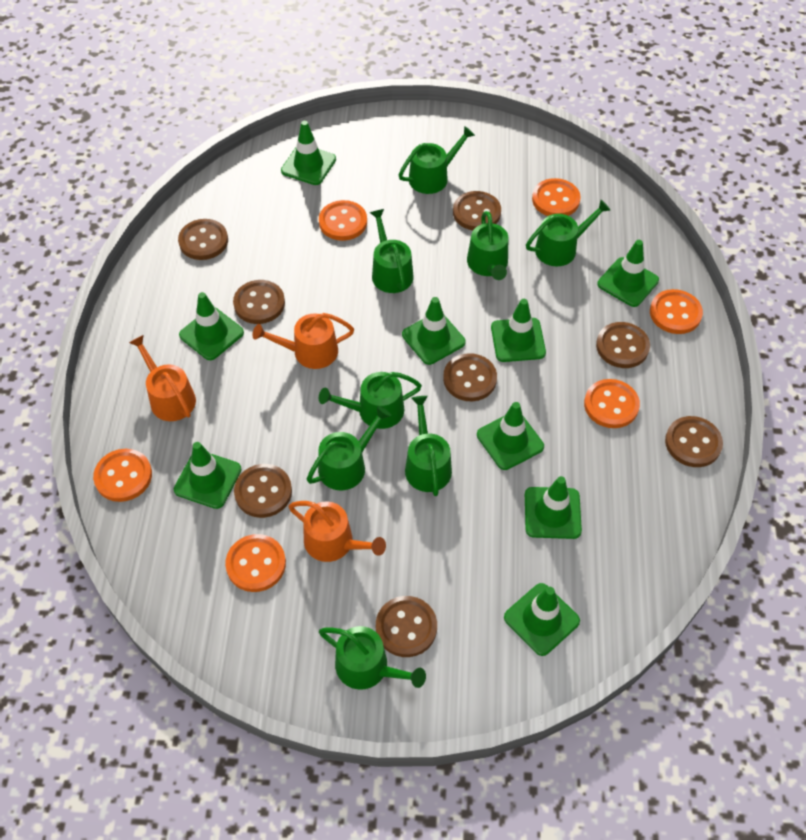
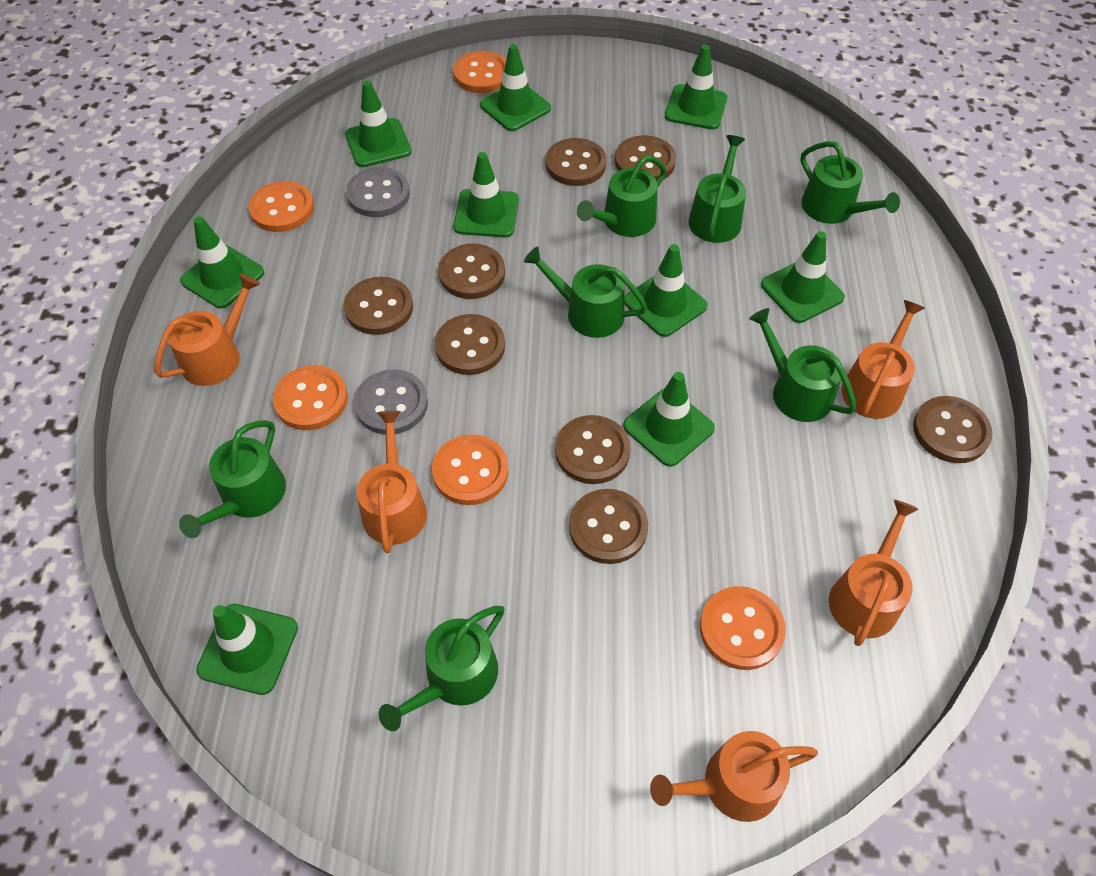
green watering can: [307,406,391,490] [319,372,422,429] [319,626,426,690] [370,209,413,293] [399,126,475,194] [405,396,452,496] [467,211,508,280] [526,200,611,266] = 8 -> [179,420,286,538] [378,606,505,731] [524,247,647,338] [577,156,666,237] [688,135,746,243] [749,308,856,422] [800,141,900,224] = 7
grey button: none = 0 -> [346,167,410,217] [354,370,428,435] = 2
orange button: [93,449,152,502] [225,534,286,592] [319,200,367,241] [532,178,581,216] [584,379,640,428] [650,289,703,334] = 6 -> [249,181,314,232] [273,365,348,430] [432,435,509,505] [453,51,506,93] [700,586,786,670] = 5
orange watering can: [129,335,196,421] [253,313,354,369] [289,501,386,562] = 3 -> [154,274,260,386] [357,411,427,553] [650,731,818,822] [829,499,918,646] [842,300,925,419] = 5

